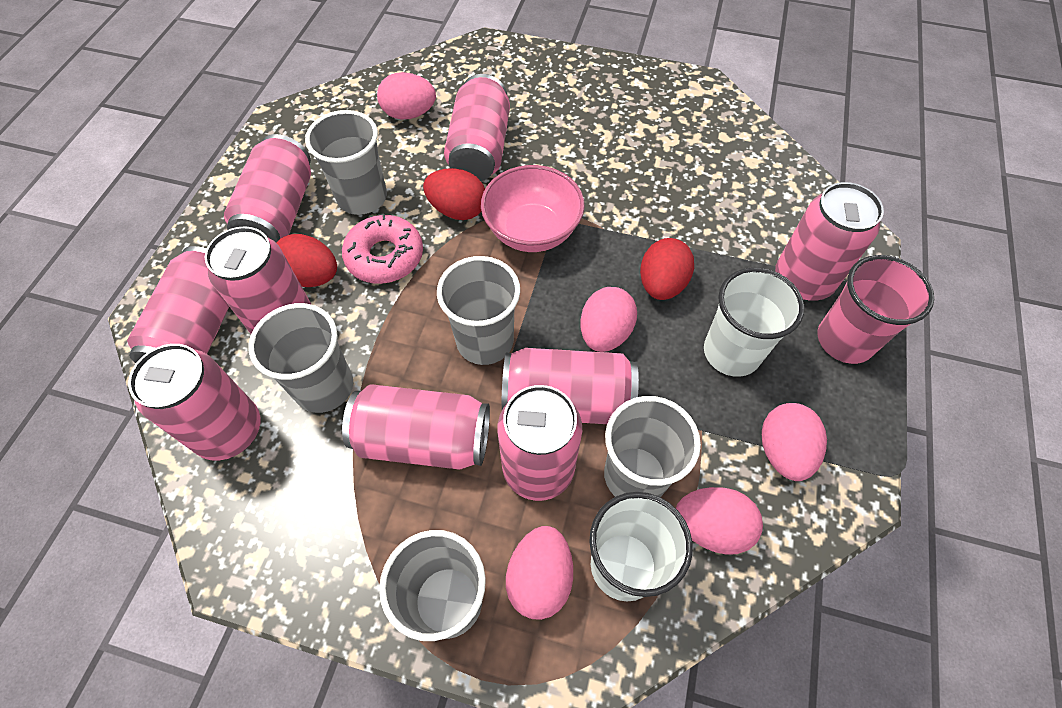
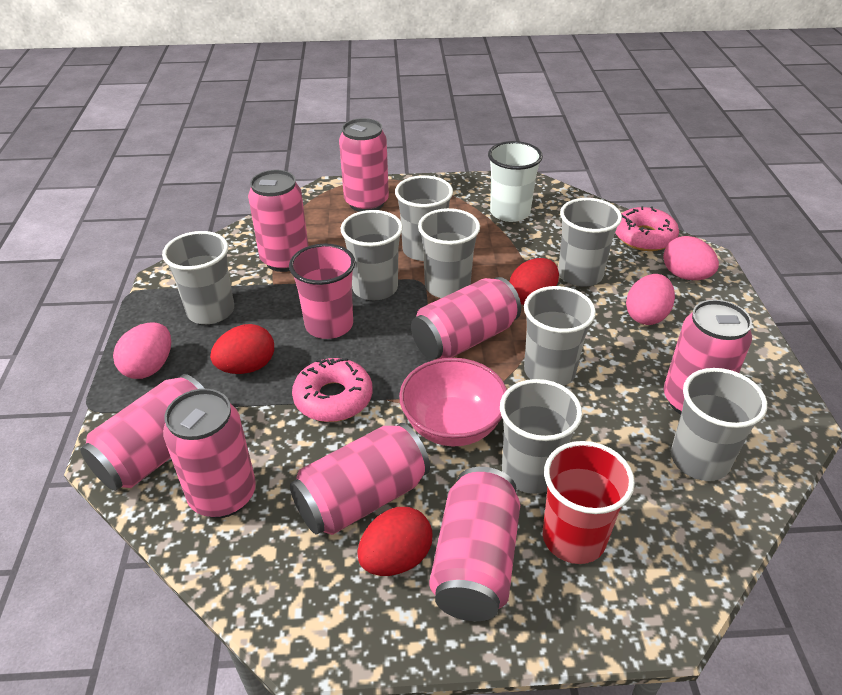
grey cup: [248,303,353,413] [305,110,387,215] [379,530,486,641] [437,256,520,365] [604,396,701,497] = 5 -> [162,231,234,324] [340,210,403,300] [395,175,453,261] [418,208,480,298] [500,379,582,494] [524,286,596,386] [558,198,622,287] [671,368,767,481] = 8
pink can: [127,246,229,363] [128,344,260,461] [205,226,312,334] [224,134,311,242] [342,384,490,470] [444,74,510,181] [498,385,582,501] [502,348,639,424] [775,182,884,301] = 9 -> [80,374,205,491] [163,389,256,518] [248,170,308,272] [290,423,430,535] [339,118,389,212] [411,277,521,360] [429,467,520,621] [664,299,752,415] = 8
pink donut: [342,214,423,284] = 1 -> [292,358,372,422] [615,206,679,251] = 2
pink egg: [377,72,436,119] [506,526,573,620] [580,287,637,352] [676,487,763,555] [762,403,827,481] = 5 -> [113,323,171,379] [626,274,675,325] [663,236,719,280] = 3
red cup: none = 0 -> [543,441,635,564] = 1
white cup: [589,492,693,602] [704,267,804,377] = 2 -> [488,141,543,222] = 1

